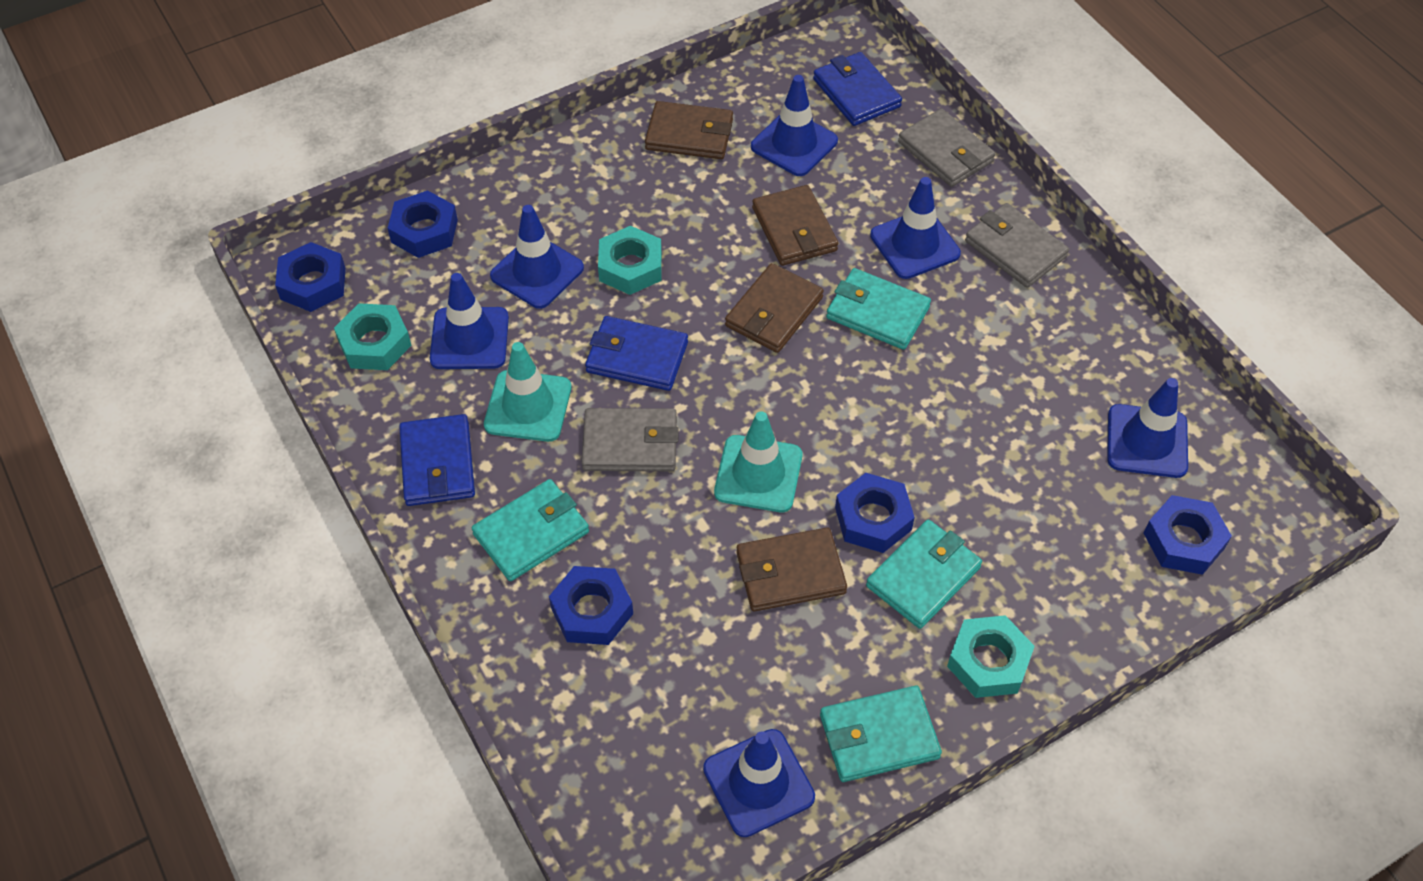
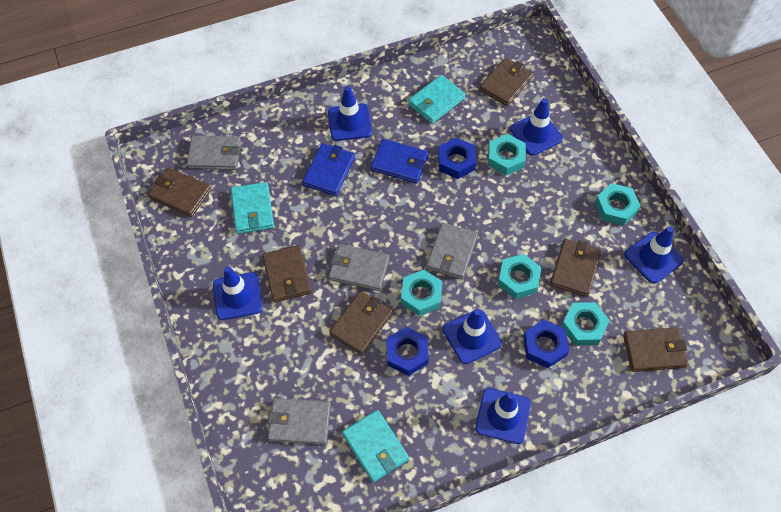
blue nut: [275,242,346,312] [388,190,458,258] [549,566,633,645] [835,473,915,553] [1144,495,1232,575] = 5 -> [387,327,429,376] [438,137,476,179] [523,319,569,368] = 3
blue wallet: [399,414,475,506] [585,316,688,391] [813,52,902,126] = 3 -> [303,143,355,196] [371,139,429,184] = 2
brown wallet: [645,101,733,159] [725,263,824,353] [736,528,847,612] [752,185,838,266] = 4 -> [148,167,211,217] [262,245,312,303] [329,291,393,355] [479,57,533,106] [550,239,601,297] [623,327,688,372] = 6
grey wallet: [582,408,679,471] [898,108,995,187] [965,203,1069,288] = 3 -> [187,135,241,170] [268,398,331,445] [329,244,390,291] [426,222,478,279] = 4
turquoise nut: [334,303,412,370] [598,226,662,295] [947,615,1035,698] = 3 -> [401,270,443,316] [488,134,526,175] [498,254,542,299] [561,302,610,345] [595,183,640,226] = 5
turquoise traffic cone: [484,342,571,442] [714,411,803,512] = 2 -> none = 0
turquoise wallet: [472,479,589,581] [820,686,942,782] [826,268,931,350] [866,519,982,629] = 4 -> [231,182,274,234] [342,410,409,482] [408,75,466,124] = 3

